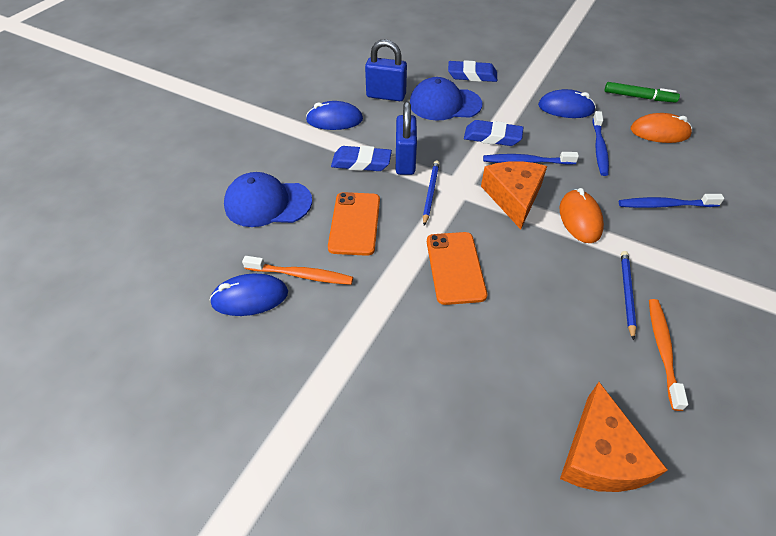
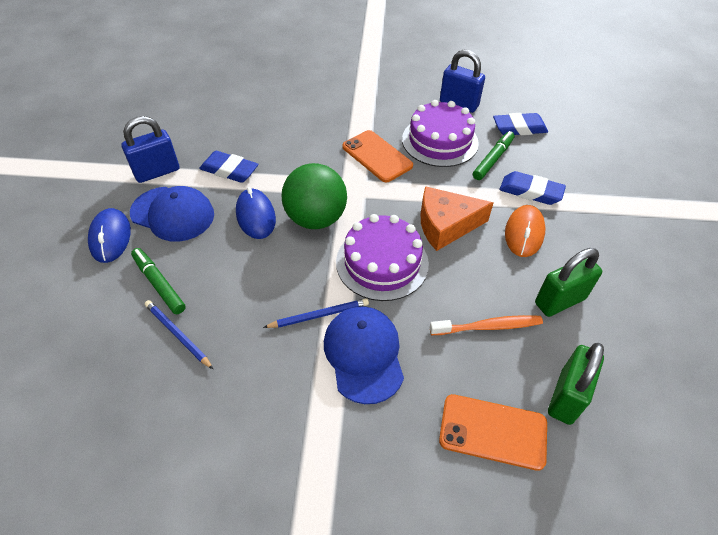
blue mouse: [209,274,288,316] [306,101,363,130] [538,89,596,118] = 3 -> [88,208,131,263] [236,187,276,239] = 2
blue toothbrush: [483,152,579,165] [593,111,609,176] [619,194,724,208] = 3 -> none = 0
green ball: none = 0 -> [282,163,347,229] = 1
green marker: [604,82,680,103] = 1 -> [131,248,186,314] [473,131,515,180] = 2
green padlock: none = 0 -> [535,248,602,317] [548,343,604,425] = 2
orange cheese: [481,161,547,229] [560,382,668,492] = 2 -> [421,186,493,251] = 1
orange mouse: [560,188,604,243] [631,113,692,143] = 2 -> [505,205,545,257] = 1
orange toothbrush: [242,256,353,285] [649,299,688,411] = 2 -> [430,315,543,335] = 1
purple cake: none = 0 -> [336,214,429,301] [402,100,479,167] = 2

